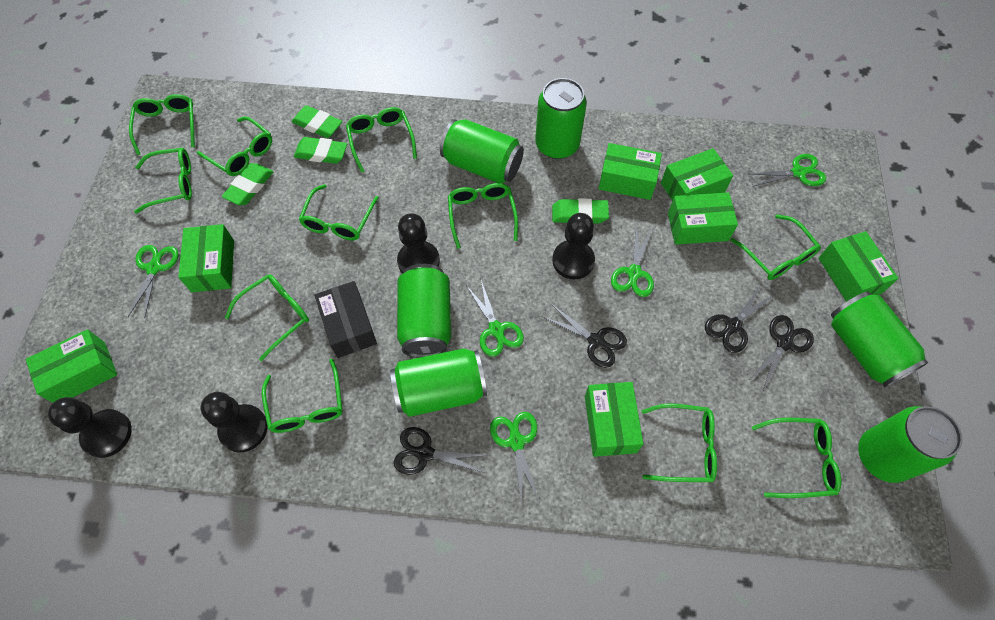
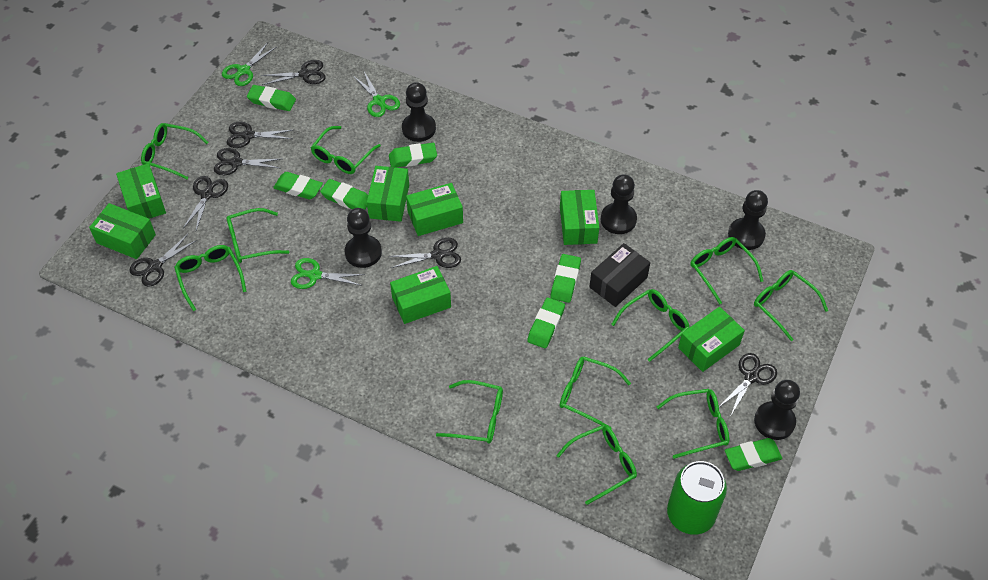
black pawn: [48,397,132,458] [200,392,267,453] [397,213,440,274] [552,213,595,279] = 4 -> [345,208,382,268] [402,82,436,142] [601,174,637,234] [728,190,768,250] [754,380,800,440] = 5
black scissors: [394,427,489,475] [543,304,627,368] [705,287,775,353] [748,315,814,391] = 4 -> [129,233,197,287] [183,176,228,230] [214,148,281,175] [227,122,293,148] [261,60,326,85] [388,238,461,268] [719,353,777,417] = 7
green can: [390,348,487,417] [397,264,451,358] [440,119,524,183] [535,78,587,159] [831,292,929,387] [858,406,962,483] = 6 -> [667,461,727,535] = 1
green eraser: [222,163,273,205] [291,105,342,138] [294,137,347,164] [552,198,609,224] = 4 -> [247,85,296,111] [273,172,323,200] [320,179,368,210] [389,143,437,168] [527,297,565,348] [550,254,581,303] [725,438,782,471] = 7
green scissors: [128,245,179,319] [466,281,524,356] [490,412,540,507] [611,226,654,297] [750,154,826,187] = 5 -> [222,44,276,86] [291,258,365,289] [353,72,400,117] = 3

